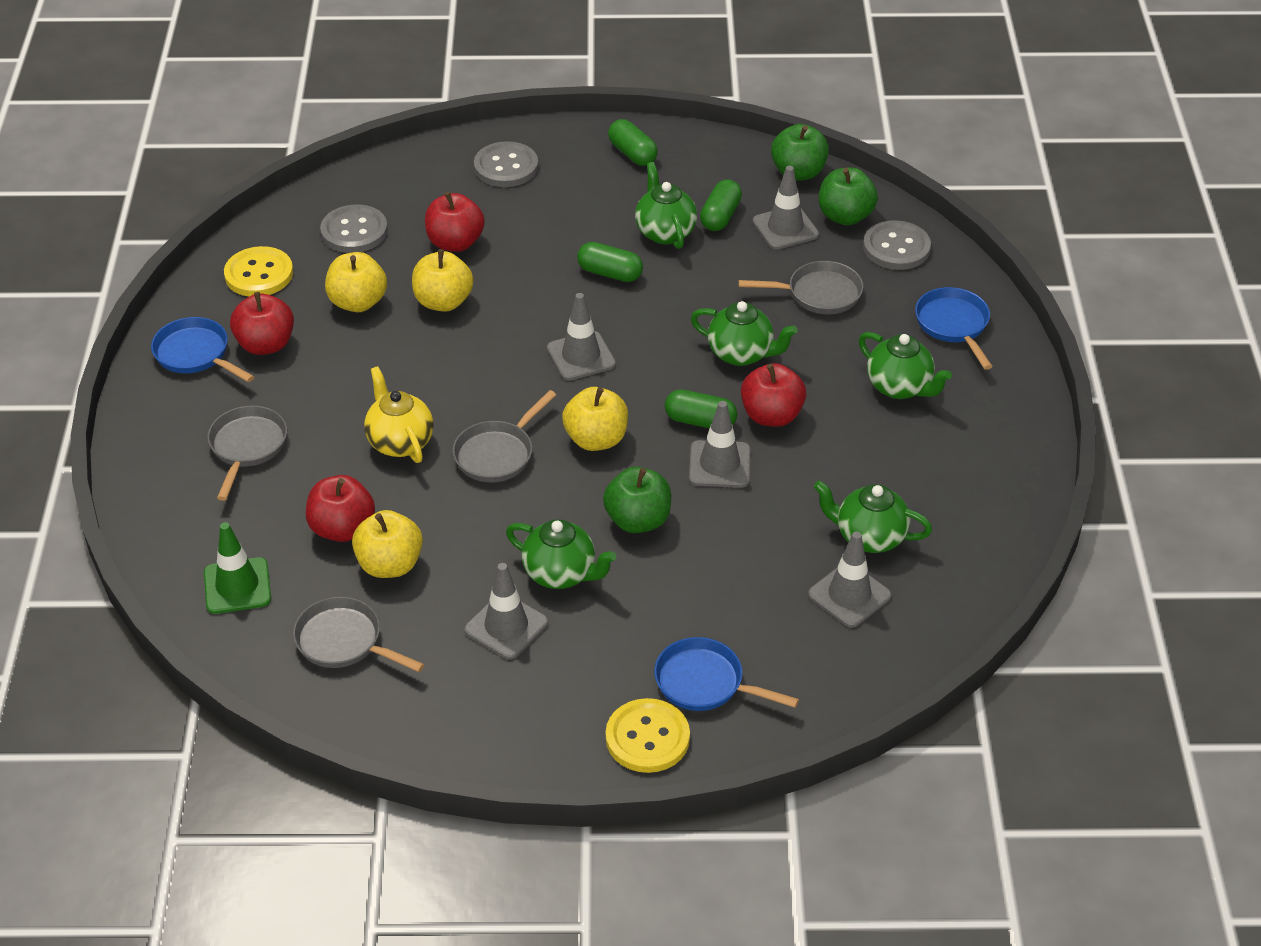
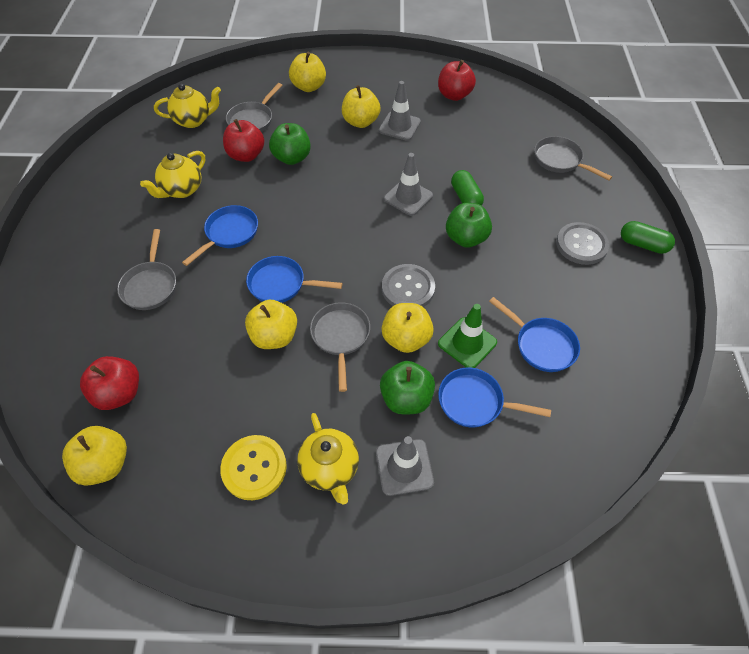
blue pan: [151,317,254,382] [654,637,799,711] [915,287,993,370] = 3 -> [182,205,258,266] [246,256,342,303] [438,368,551,427] [489,297,580,372] = 4
green capsule: [577,242,643,282] [608,119,658,166] [665,389,737,428] [700,179,742,231] = 4 -> [451,170,484,205] [621,221,675,254] = 2
green teapot: [506,519,616,589] [635,162,697,249] [691,301,798,366] [814,480,932,553] [859,332,952,399] = 5 -> none = 0
grey button: [320,205,388,253] [474,141,538,187] [863,220,931,270] = 3 -> [382,264,435,307] [556,222,610,265] = 2
grey traffic cone: [464,563,548,659] [547,293,616,380] [689,401,751,488] [753,166,819,250] [808,532,891,628] = 5 -> [376,436,434,496] [379,81,421,141] [384,153,433,216] = 3
red apple: [230,292,294,355] [306,475,375,542] [425,192,485,252] [741,363,806,427] = 4 -> [80,356,139,410] [223,119,264,162] [438,60,476,101] = 3
yellow apple: [325,252,387,312] [352,510,423,578] [412,249,474,312] [562,387,628,451] = 4 -> [62,426,127,486] [245,300,297,349] [289,52,326,92] [342,85,381,128] [381,303,434,353] = 5
yellow button: [224,246,293,297] [606,698,690,773] = 2 -> [220,435,287,500] = 1
yellow teapot: [364,366,434,463] = 1 -> [140,151,205,198] [154,84,221,128] [297,413,359,505] = 3

